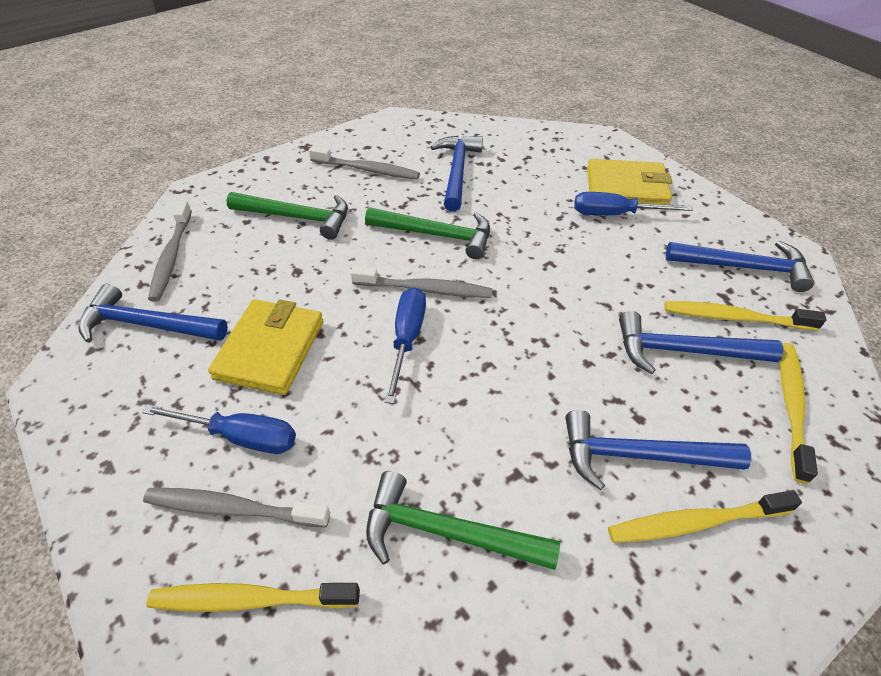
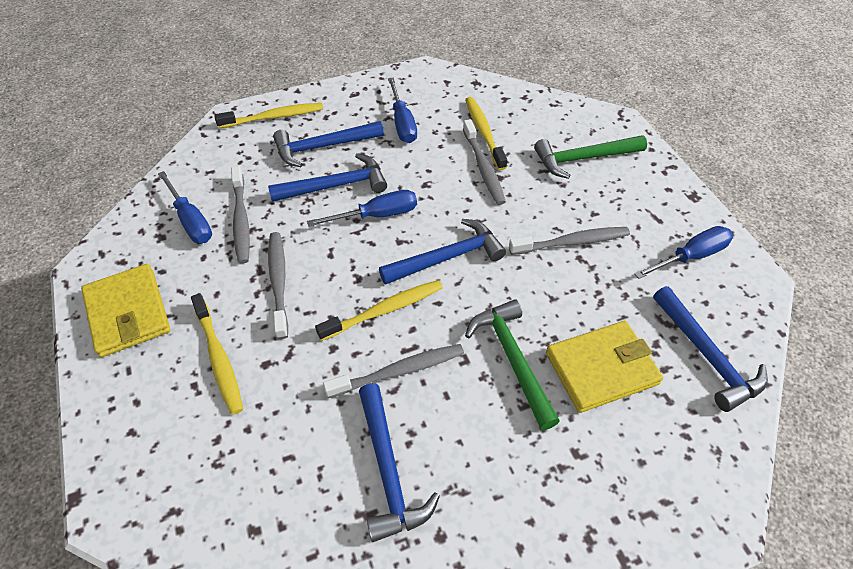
blue screwdriver: [142,404,296,454] [385,288,426,404] [574,192,693,215] = 3 -> [158,171,212,243] [307,190,417,227] [388,78,417,143] [634,226,733,279] = 4
green hammer: [226,192,348,240] [365,207,490,259] [366,471,560,570] = 3 -> [465,299,560,430] [534,135,647,179] = 2
grey toothbrush: [143,488,330,528] [148,201,192,301] [309,146,420,180] [351,266,492,298] = 4 -> [231,166,250,264] [268,232,288,339] [323,344,464,398] [463,119,506,205] [509,227,630,255] = 5

